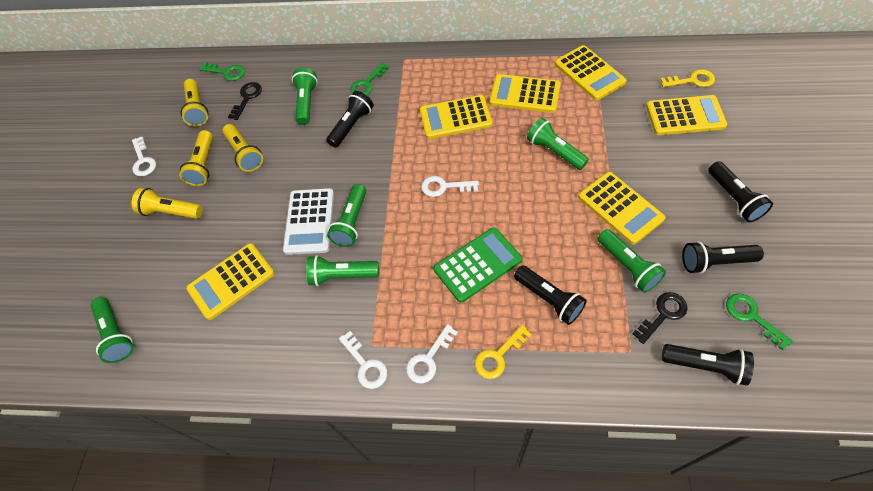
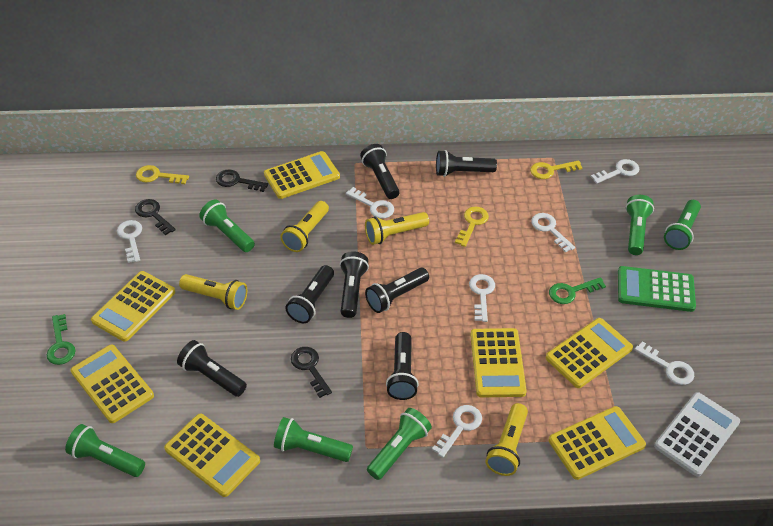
black flashlight: [326,91,374,148] [514,265,587,325] [662,344,754,386] [682,241,764,274] [708,161,773,222] = 5 -> [177,340,247,397] [285,265,334,323] [339,251,369,318] [360,144,400,199] [365,268,429,313] [386,332,419,400] [436,150,497,177] = 7
black key: [228,82,262,120] [632,292,687,344] = 2 -> [135,199,176,235] [216,170,268,192] [291,347,332,398] = 3
green key: [200,62,245,81] [350,63,390,95] [726,294,793,350] = 3 -> [47,314,75,365] [549,277,606,304] = 2
white key: [132,136,156,176] [339,331,387,389] [406,324,458,383] [421,176,479,197] = 4 -> [117,220,142,263] [346,187,394,219] [432,405,482,458] [469,274,495,322] [531,213,575,253] [591,159,639,184] [634,341,694,385] = 7
yellow calculator: [186,243,275,320] [420,95,492,139] [490,74,561,113] [555,45,627,100] [578,172,665,245] [646,95,728,135] = 6 -> [71,344,154,423] [91,271,175,342] [164,414,260,497] [264,151,340,199] [470,328,527,397] [545,318,633,388] [548,406,646,480] = 7
yellow key: [475,325,532,379] [660,69,715,87] = 2 -> [136,165,189,184] [455,206,489,247] [530,160,582,179] = 3

